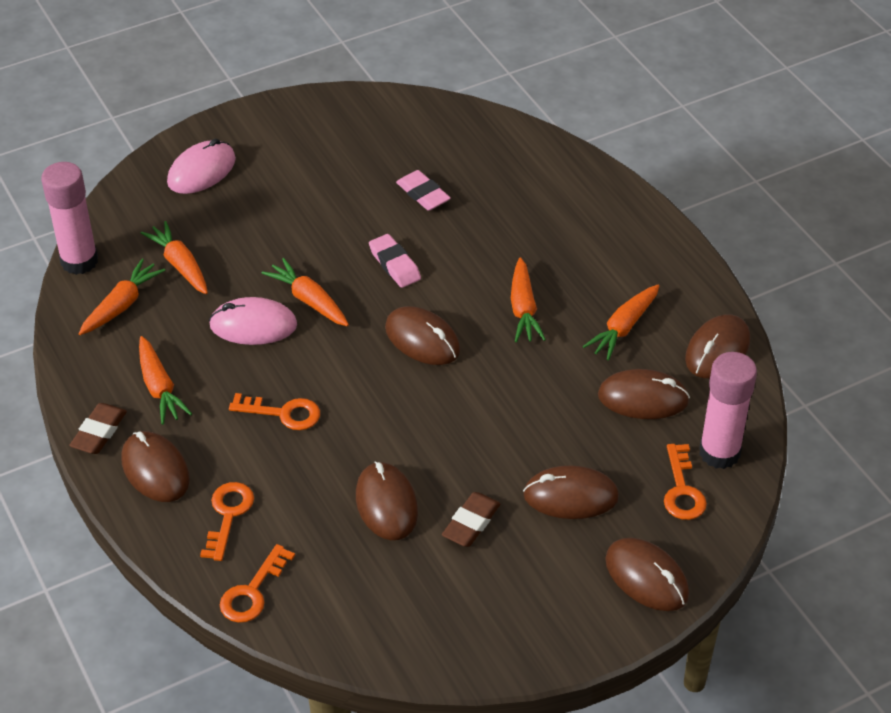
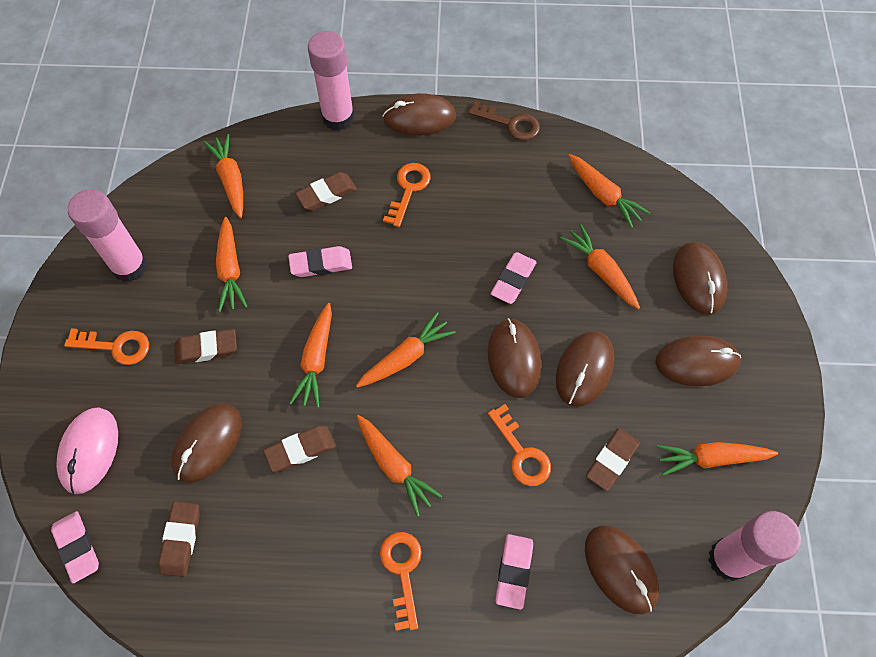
brown eraser: [69,403,127,454] [442,492,501,547] = 2 -> [158,501,200,577] [174,329,237,364] [263,426,336,472] [295,172,357,210] [586,428,640,491] = 5
brown key: none = 0 -> [468,100,540,140] = 1
orange carrot: [79,259,165,335] [139,336,192,425] [141,221,208,294] [262,258,349,326] [511,257,546,342] [583,284,659,360] = 6 -> [204,134,243,218] [216,217,248,312] [290,303,332,408] [356,312,455,388] [357,415,442,517] [560,224,640,309] [568,154,650,228] [657,442,778,476] = 8
pink eraser: [369,234,421,288] [396,170,451,211] = 2 -> [51,511,99,583] [288,246,352,277] [491,252,537,304] [495,534,533,610] = 4
pink glue stick: [41,162,98,275] [699,352,757,469] = 2 -> [68,189,148,282] [308,31,355,131] [708,511,801,581] = 3
pink mouse: [167,138,236,194] [209,297,297,345] = 2 -> [56,408,118,494] = 1

